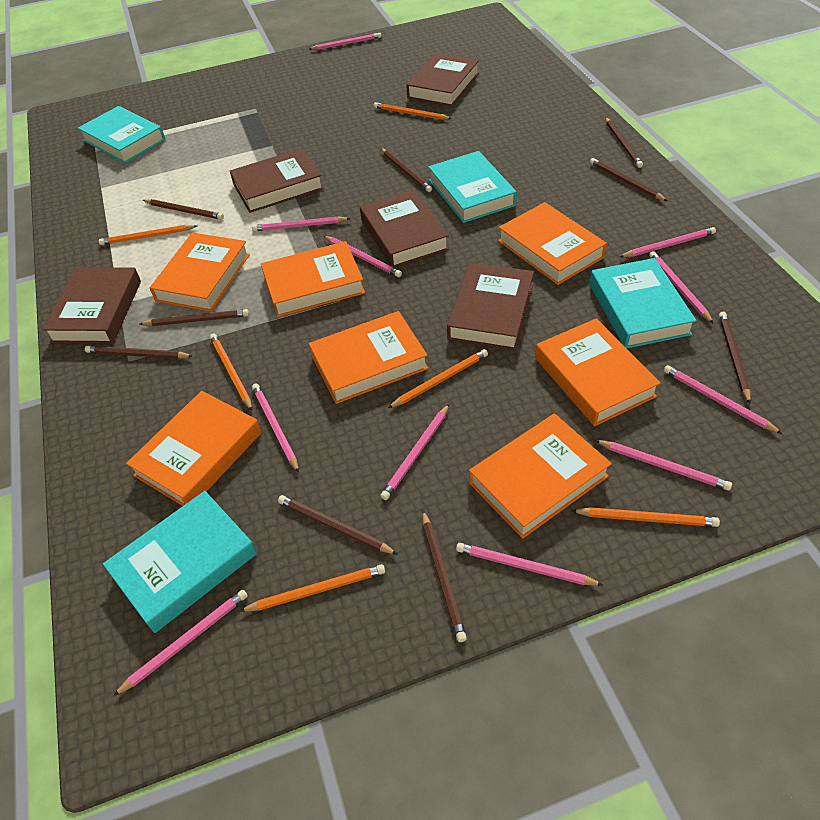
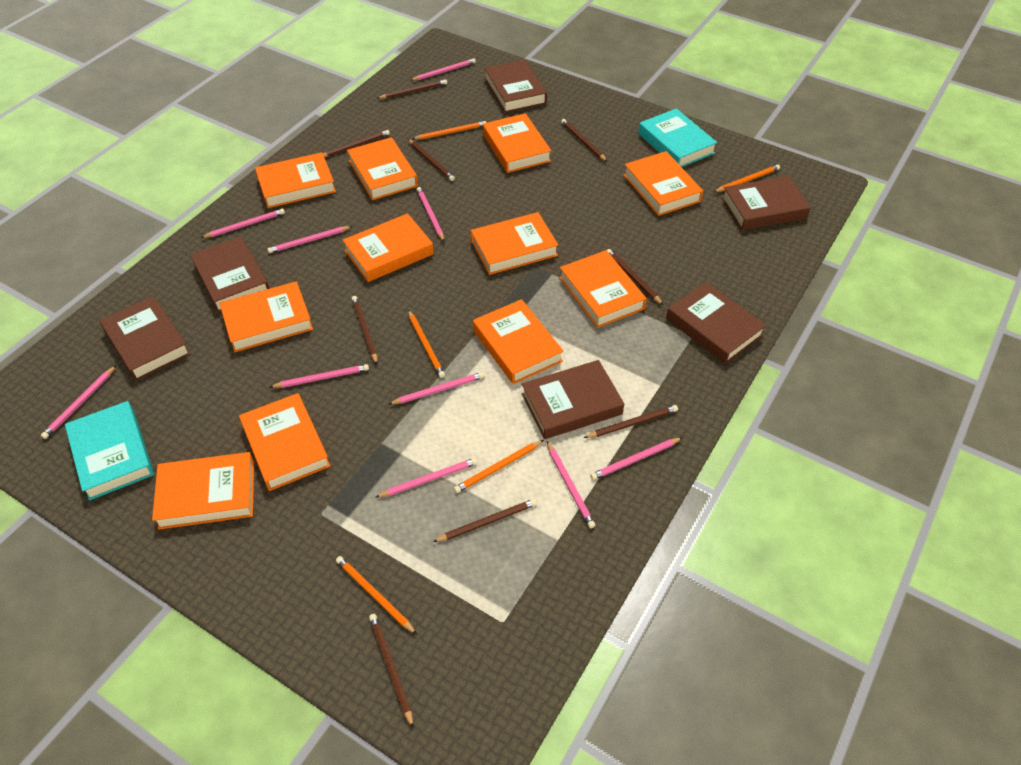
brown book: [42,268,141,344] [230,148,324,213] [360,190,449,267] [406,53,479,106] [447,263,534,350] = 5 -> [99,296,190,381] [190,236,270,312] [484,60,547,113] [521,360,624,439] [666,282,766,364] [722,176,811,230] = 6
orange book: [126,391,262,506] [150,232,250,312] [261,241,365,317] [309,311,428,404] [469,414,612,539] [498,202,607,285] [535,318,661,426] = 7 -> [152,452,254,530] [219,281,313,352] [239,393,330,491] [255,152,336,208] [343,213,434,282] [347,137,418,200] [471,212,558,275] [473,299,564,384] [483,113,551,173] [559,250,647,328] [623,151,703,216] = 11
orange pencil: [99,225,198,245] [210,333,252,411] [240,564,385,612] [374,102,452,120] [388,349,488,408] [571,507,720,527] = 6 -> [336,556,417,635] [408,310,445,378] [412,121,486,140] [454,440,544,493] [714,165,780,192] = 5
pink pencil: [113,590,248,696] [252,217,351,231] [252,384,299,473] [309,33,382,50] [324,236,402,277] [380,404,449,500] [456,543,603,586] [595,440,732,491] [620,227,716,257] [649,251,714,324] [664,365,782,434] = 11 -> [41,365,116,439] [201,209,285,238] [267,226,352,253] [270,364,369,388] [375,458,478,498] [389,372,484,404] [410,58,476,81] [416,187,444,242] [547,441,595,528] [590,437,683,480] = 10
turquoise book: [78,106,165,163] [103,491,257,633] [428,151,517,223] [589,258,697,348] = 4 -> [65,401,154,500] [638,108,717,167] = 2

